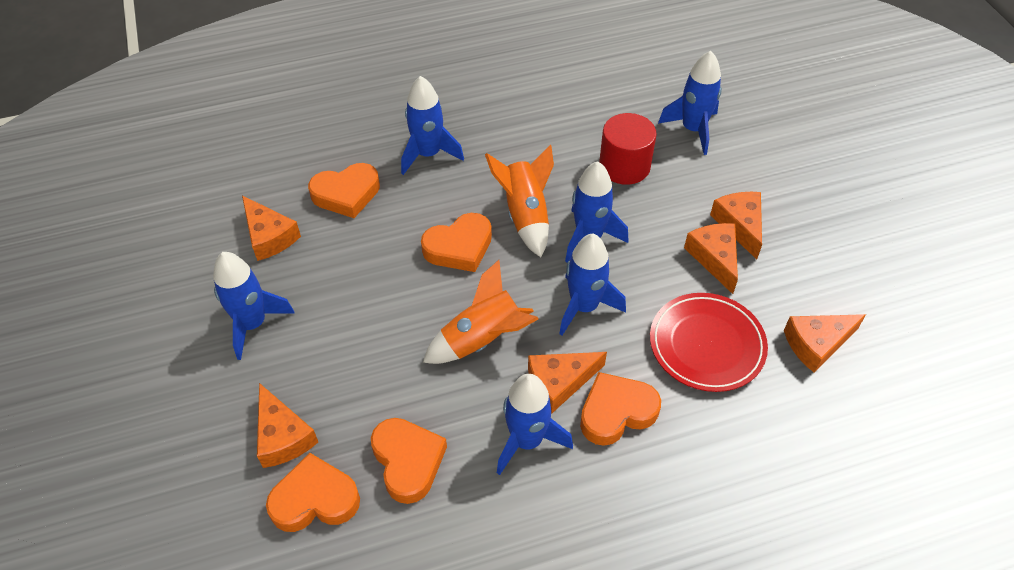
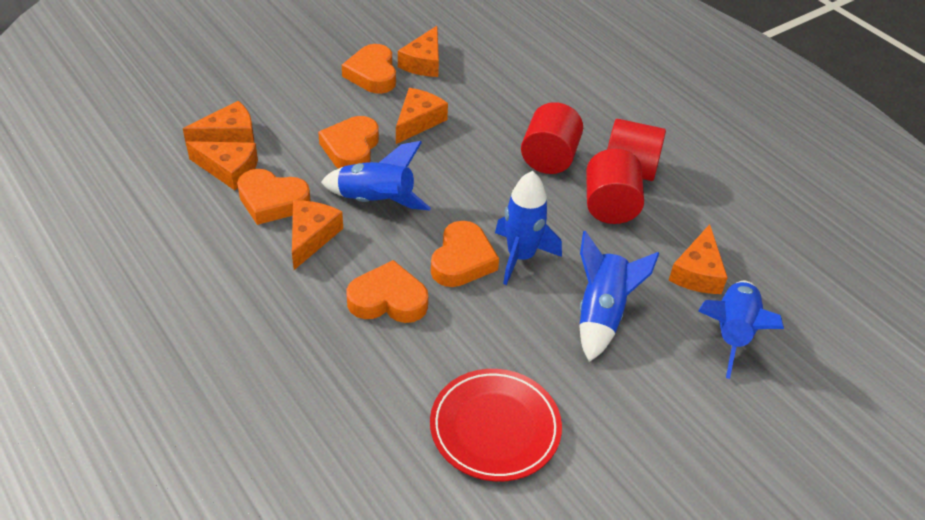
blue rocket: [213,252,295,360] [401,76,464,175] [497,374,573,475] [559,234,626,336] [565,161,628,263] [658,51,722,155] = 6 -> [321,141,431,211] [495,171,562,285] [579,231,659,362] [698,281,784,379] = 4
orange rocket: [423,260,538,364] [485,144,554,257] = 2 -> none = 0
red cylinder: [599,113,657,185] = 1 -> [521,102,583,174] [586,149,644,224] [607,119,666,181] = 3

